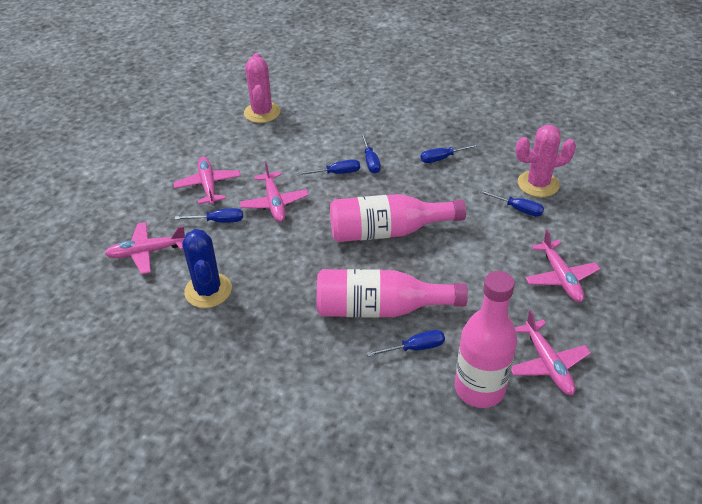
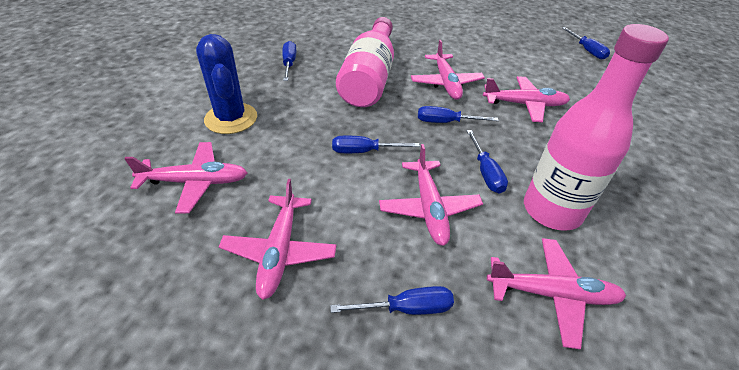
pink bottle: [317,269,468,318] [330,194,466,242] [455,271,517,408] = 3 -> [336,17,394,107] [524,24,669,231] = 2
pink cactus: [244,53,280,123] [516,125,576,197] = 2 -> none = 0
pink plane: [105,222,185,274] [174,157,241,205] [240,161,309,222] [511,310,591,395] [525,230,600,302] = 5 -> [124,142,247,214] [219,179,336,300] [379,144,483,246] [411,40,485,100] [483,76,570,122] [487,238,626,349] = 6

